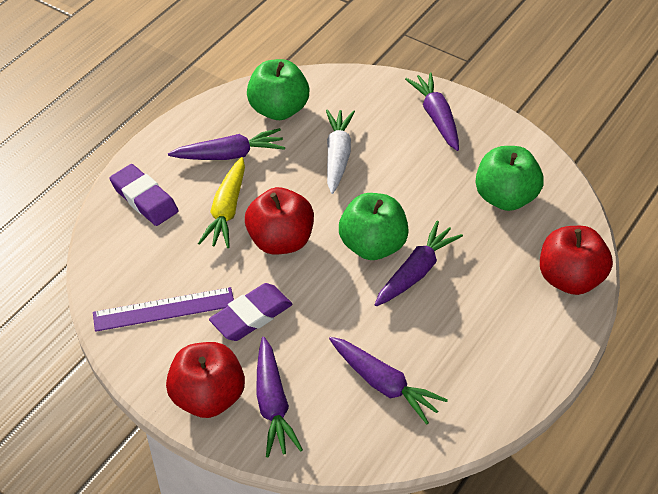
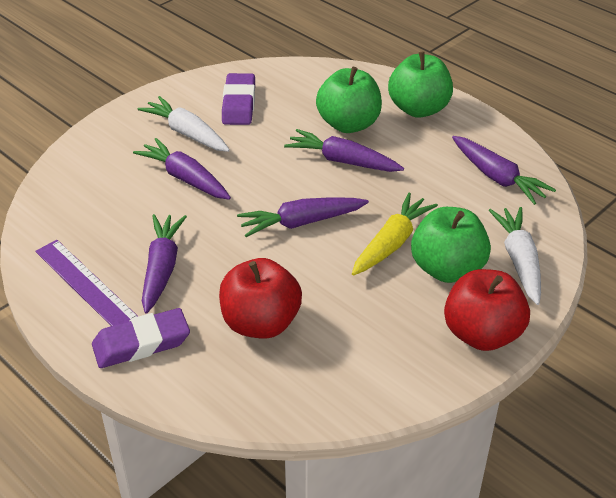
red apple: [166,342,245,418] [245,187,314,254] [540,226,613,295] = 3 -> [219,258,302,339] [444,269,530,351] = 2
white carrot: [326,109,355,194] = 1 -> [138,96,230,152] [489,207,541,305] = 2

